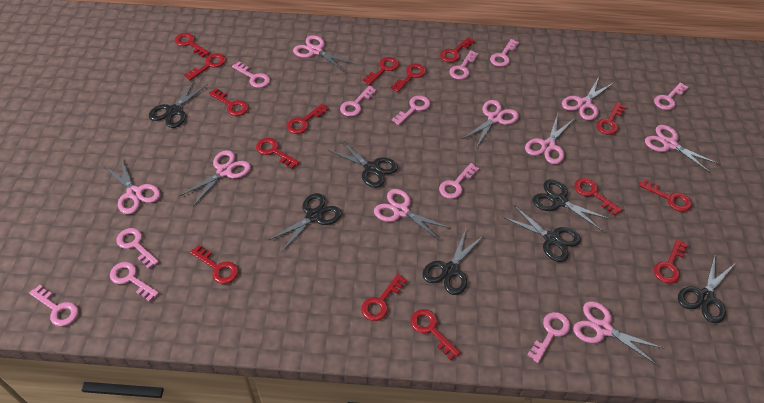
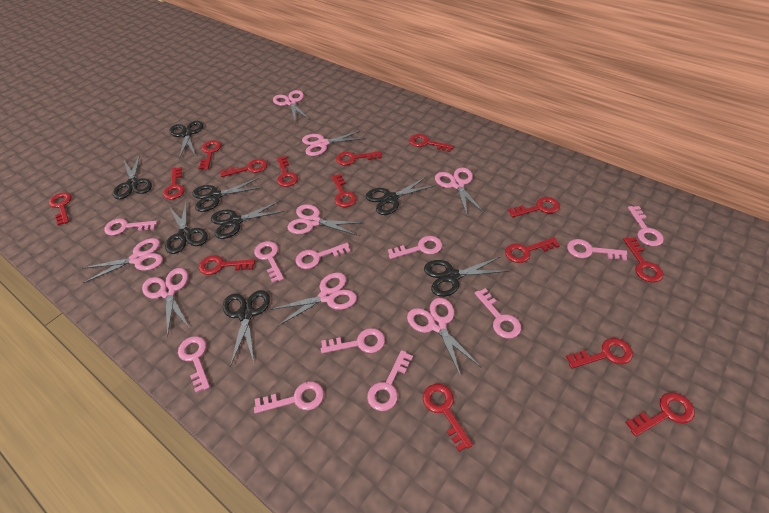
black scissors: [149,81,208,128] [267,193,342,253] [328,139,398,188] [422,229,484,295] [503,205,581,262] [533,179,610,231] [678,255,734,323] = 7 -> [113,155,152,199] [165,202,208,254] [170,121,203,159] [192,178,263,212] [211,201,285,239] [223,290,270,367] [366,176,436,215] [424,256,509,297] = 8
pink scissors: [104,159,160,214] [180,150,251,206] [293,35,354,71] [374,189,450,241] [462,100,519,148] [525,114,574,164] [562,77,613,120] [573,301,663,366] [645,125,719,173] = 9 -> [82,238,163,283] [142,268,189,337] [270,272,357,327] [273,90,310,121] [287,204,363,236] [302,130,366,156] [407,298,481,377] [435,168,485,215] = 8

